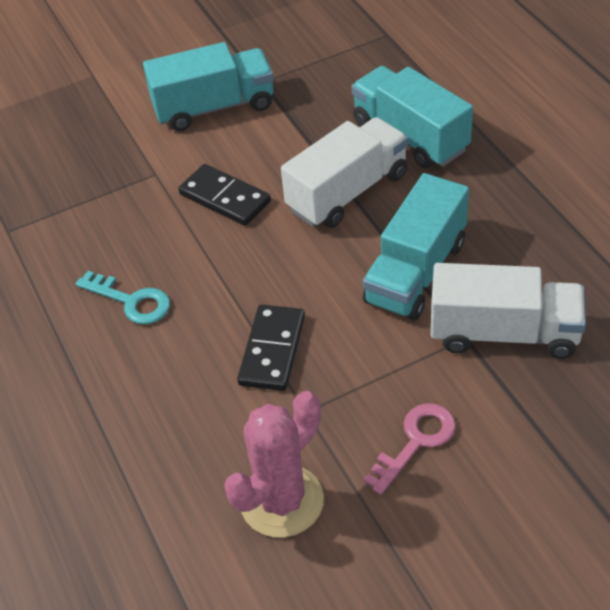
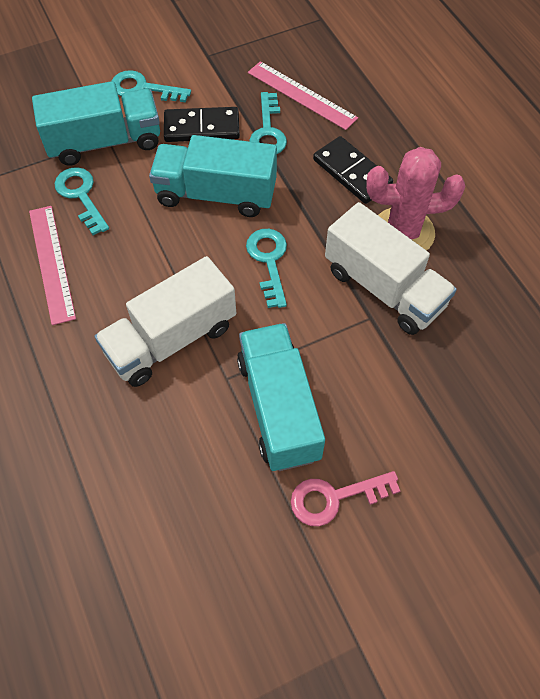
pink ruler: none = 0 -> [29,206,76,325] [248,61,358,130] = 2
turquoise key: [75,271,170,324] = 1 -> [55,167,109,235] [112,70,191,103] [246,229,287,308] [250,92,287,154] = 4

